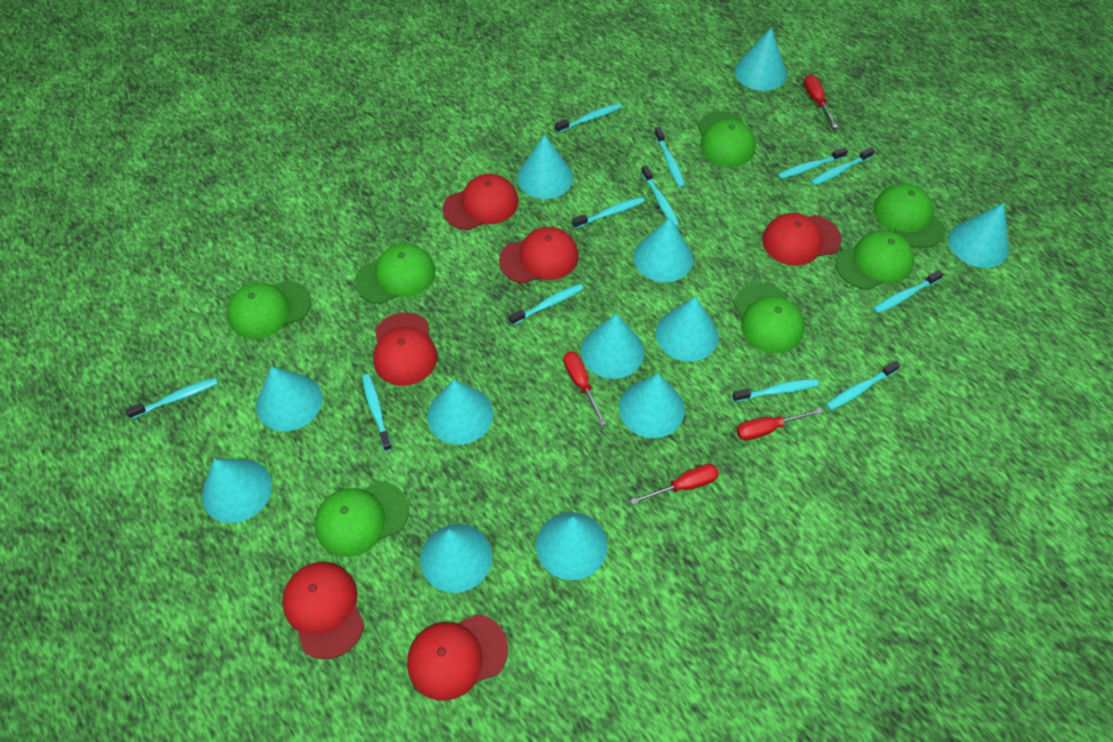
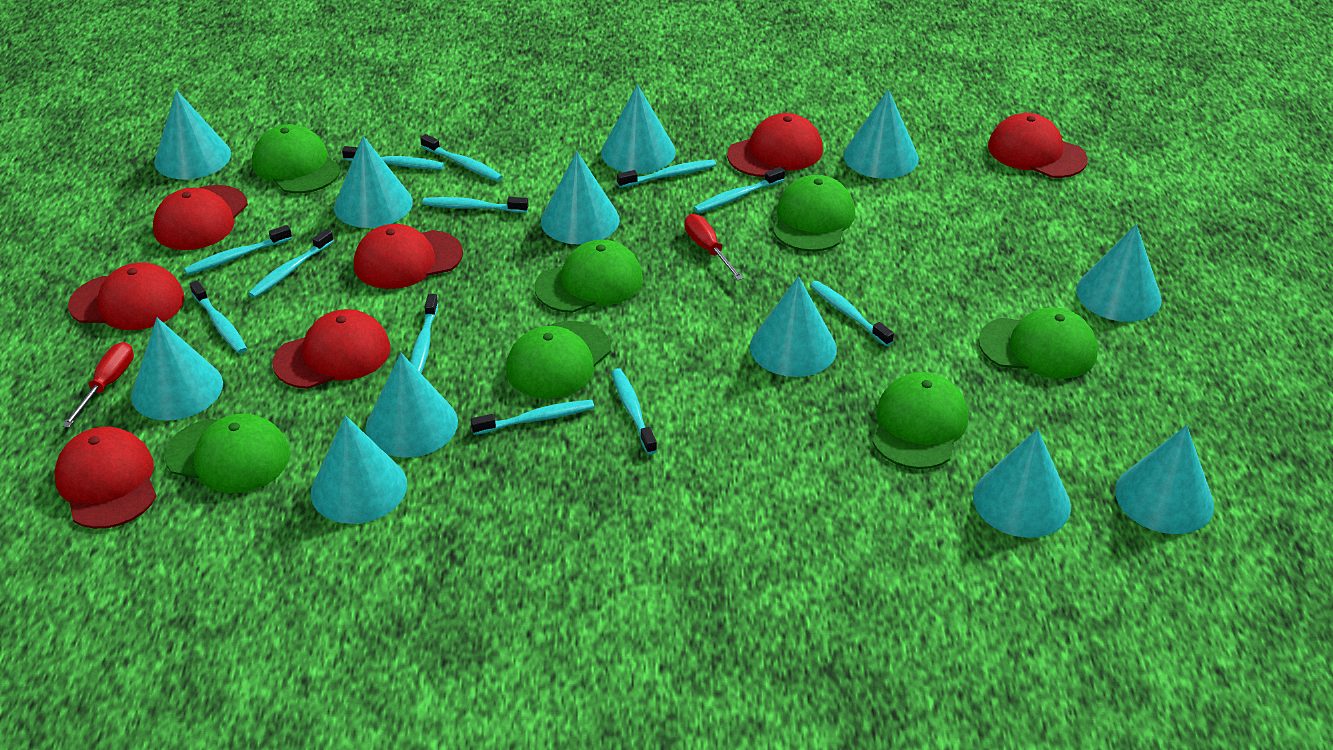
red cap: [282,562,364,659] [373,312,437,386] [407,614,508,701] [443,174,518,230] [499,227,579,283] [762,213,841,266] = 6 -> [54,427,157,529] [68,262,185,330] [153,185,248,250] [272,309,391,389] [354,224,463,289] [727,113,823,177] [988,113,1088,178] = 7
red screwdriver: [564,352,606,426] [630,464,719,505] [736,408,823,441] [804,75,838,128] = 4 -> [62,342,134,428] [685,214,744,280] = 2

